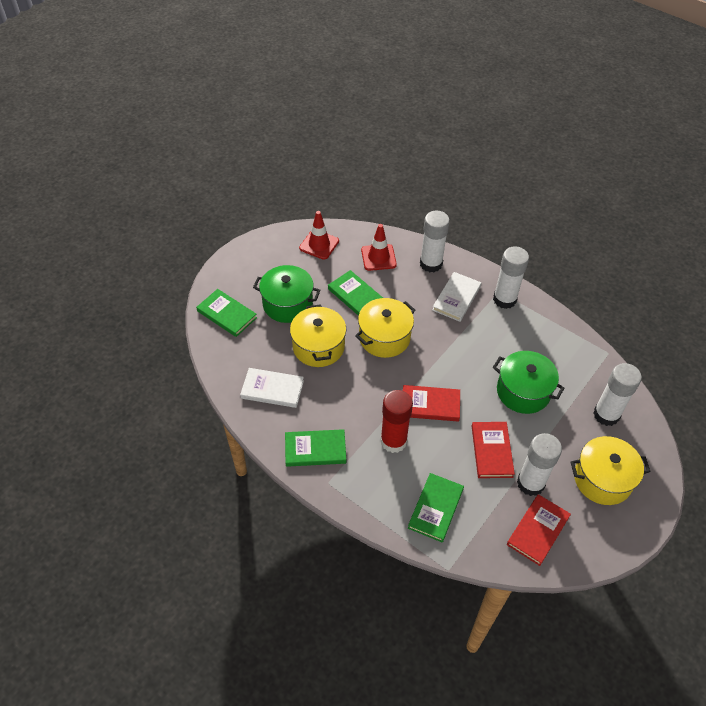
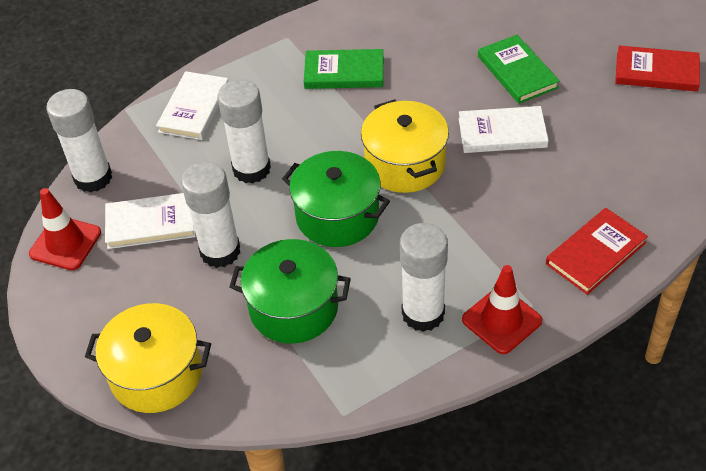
green book: [196,289,257,337] [285,429,346,467] [328,270,383,316] [408,473,464,542] = 4 -> [304,49,383,89] [478,35,560,104] = 2
red book: [403,385,460,422] [472,422,515,478] [507,494,571,566] = 3 -> [546,208,648,295] [615,46,700,92] = 2
red glue stick: [380,390,413,453] = 1 -> none = 0
white book: [240,368,304,408] [432,272,481,322] = 2 -> [105,193,196,249] [156,71,229,140] [459,106,549,153] = 3
yellow pot: [290,304,346,367] [355,298,415,358] [570,436,651,505] = 3 -> [85,303,211,413] [361,99,449,193] = 2

